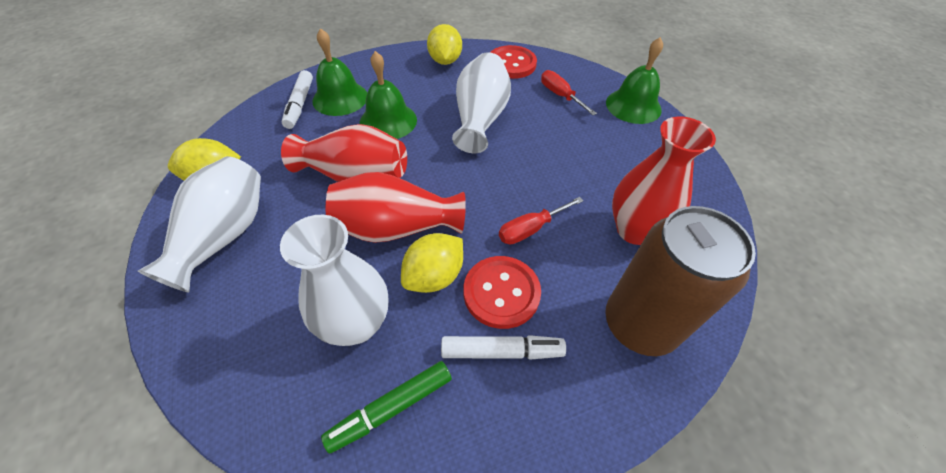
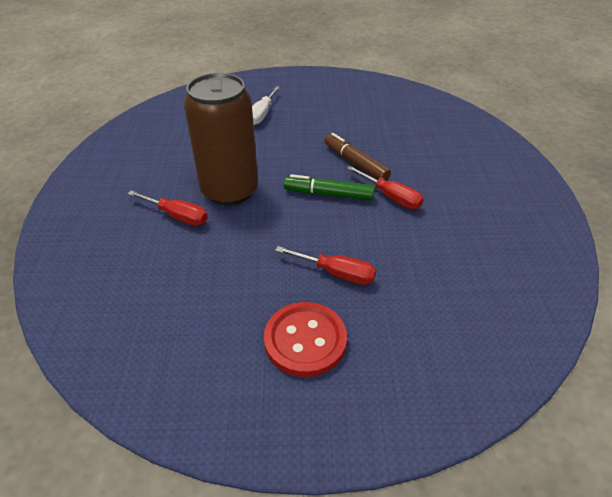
brown marker: none = 0 -> [325,133,391,181] = 1
green bell: [312,28,367,116] [359,51,417,139] [606,37,663,124] = 3 -> none = 0
red button: [464,256,541,329] [490,45,537,79] = 2 -> [264,302,347,377] = 1
red screwdriver: [499,197,583,244] [541,70,597,115] = 2 -> [127,190,208,226] [275,246,376,285] [346,166,424,209] = 3
red vase: [281,124,407,182] [326,172,466,243] [612,117,716,245] = 3 -> none = 0
white marker: [281,70,313,129] [441,335,566,360] = 2 -> none = 0
white screwdriver: none = 0 -> [252,86,280,125] = 1
white vase: [138,156,261,292] [280,215,388,346] [452,52,511,153] = 3 -> none = 0
yellow lemon: [168,138,241,181] [401,233,463,293] [427,24,462,65] = 3 -> none = 0

